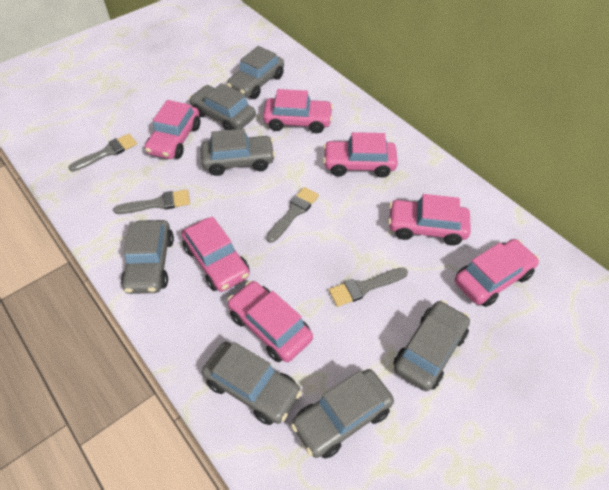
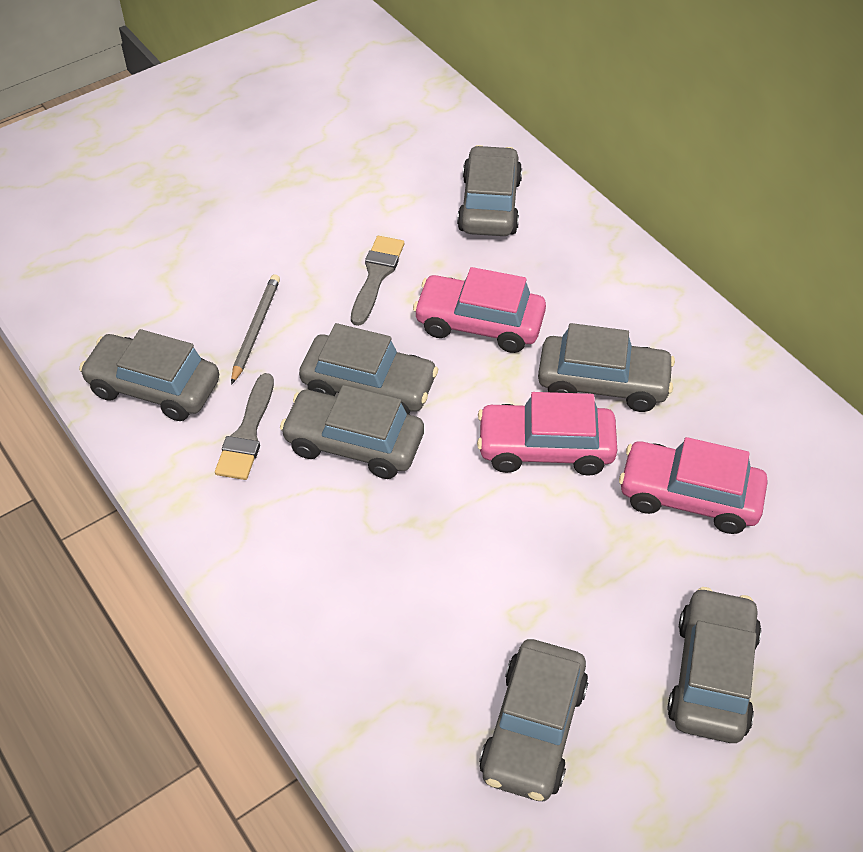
grey brush: [68,134,137,172] [113,190,190,214] [266,187,319,243] [329,268,408,307] = 4 -> [215,373,274,480] [351,236,404,326] = 2
grey pencil: none = 0 -> [231,274,280,385] = 1
pink car: [145,100,200,159] [182,216,250,292] [227,281,313,362] [263,89,333,133] [323,132,398,178] [388,194,471,246] [455,239,539,307] = 7 -> [413,267,546,353] [477,392,617,476] [619,437,768,534] = 3

